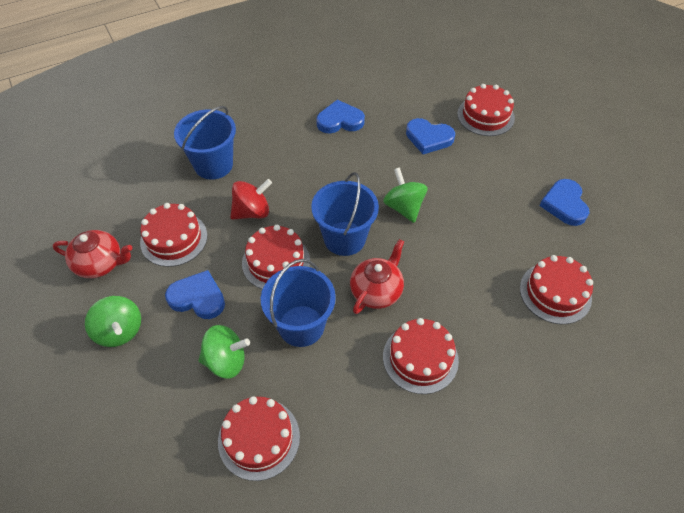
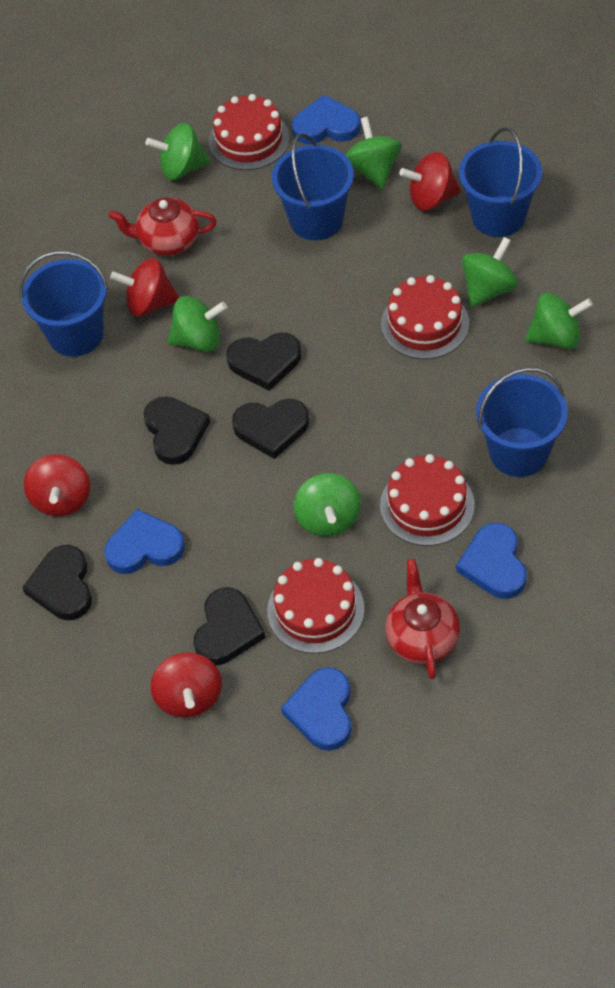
black heart: none = 0 -> [22,545,92,620] [144,396,210,465] [194,587,266,665] [226,333,302,391] [232,399,309,459] = 5
blue bucket: [174,106,236,179] [261,259,336,347] [311,172,379,256] = 3 -> [20,251,108,357] [272,133,354,241] [459,127,542,237] [476,367,568,477] = 4
green spinning top: [85,296,141,347] [198,325,250,378] [383,167,427,223] = 3 -> [145,123,211,180] [167,296,227,352] [294,473,361,536] [345,117,402,190] [462,237,518,308] [525,292,593,349] = 6
red cake: [140,203,208,267] [218,396,300,481] [242,225,310,290] [383,318,459,394] [457,84,515,136] [520,255,593,324] = 6 -> [209,94,290,170] [267,558,365,654] [380,454,475,546] [381,275,469,359] = 4
red spinning top: [230,179,272,220] = 1 -> [24,454,90,516] [110,258,179,317] [150,652,222,718] [399,152,461,211] = 4

